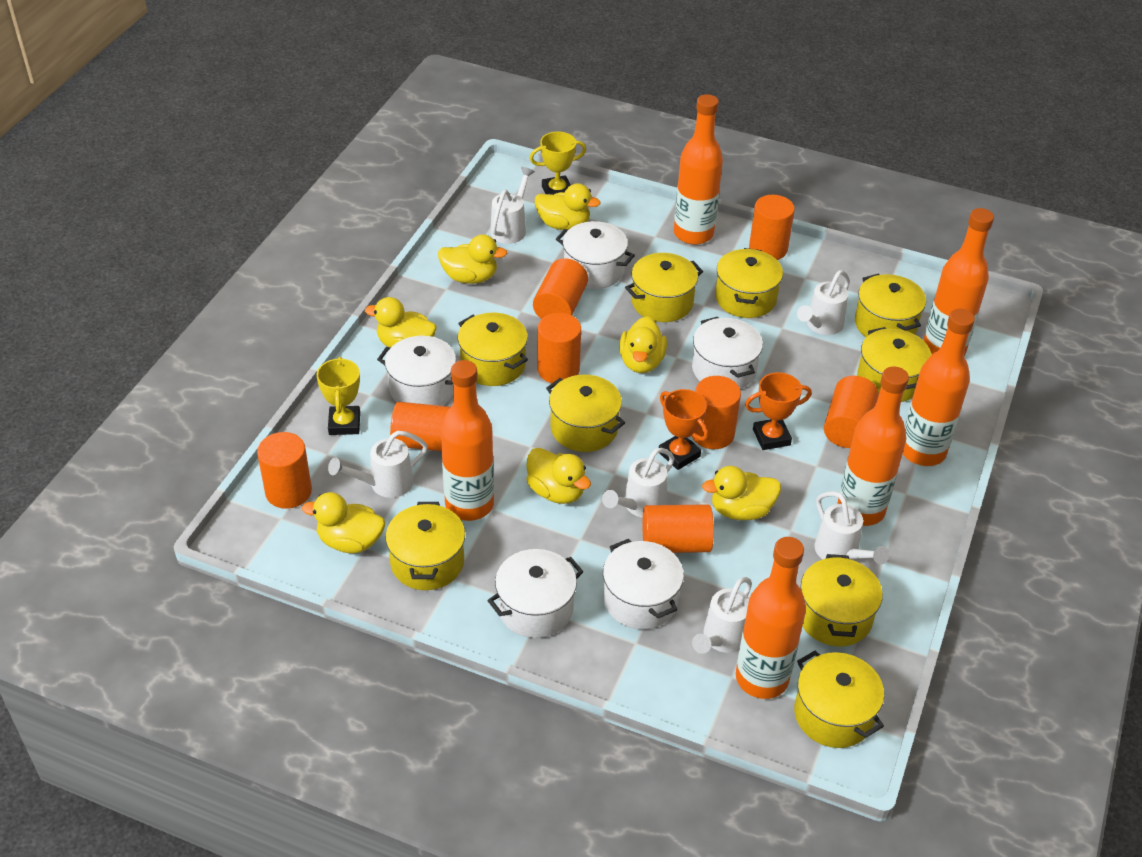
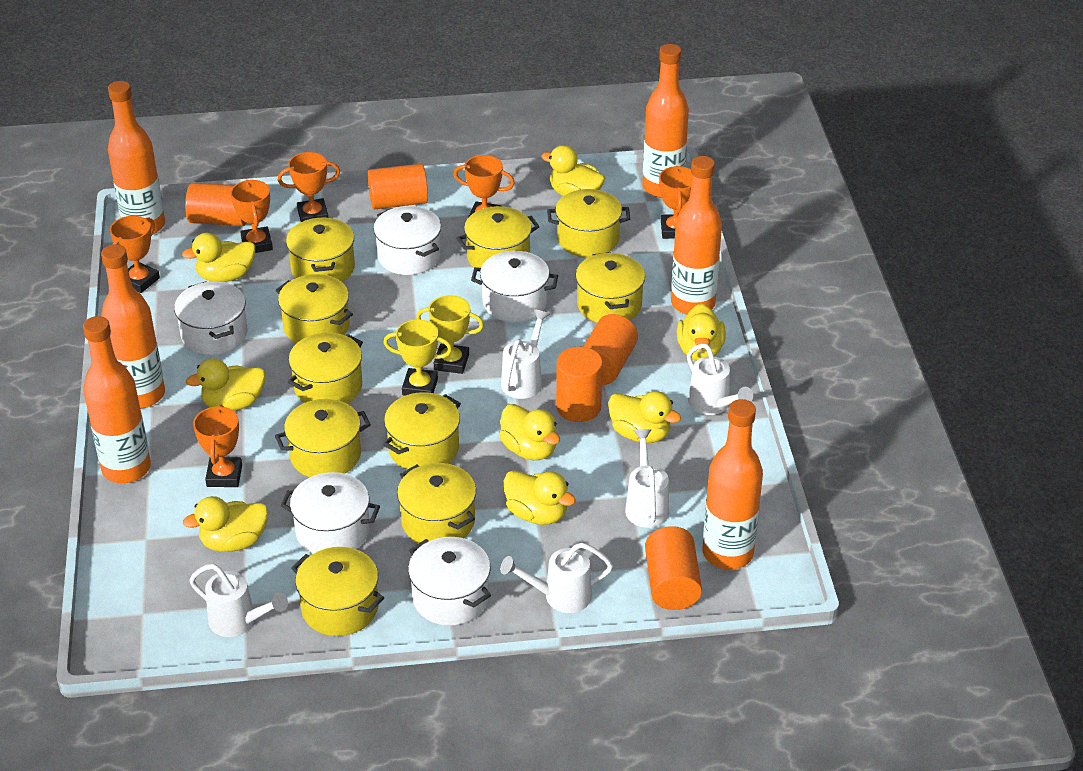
orange cylinder: [257,432,312,509] [390,402,450,451] [533,258,588,319] [537,313,581,383] [643,504,714,553] [692,376,741,449] [749,195,795,260] [824,376,879,448] = 8 -> [185,183,246,226] [368,164,428,209] [556,346,603,422] [583,314,638,385] [645,526,702,610] = 5
orange trophy: [659,389,708,470] [745,372,812,450] = 2 -> [110,216,160,293] [193,405,242,487] [231,180,273,253] [278,152,340,222] [453,155,515,218] [659,166,692,239] = 6
white watering can: [328,431,428,498] [490,167,535,244] [602,448,675,518] [692,577,752,654] [797,270,850,335] [814,491,889,565] = 6 -> [189,564,288,637] [500,542,613,613] [501,309,550,399] [625,429,669,528] [687,343,753,415] = 5
yellow duck: [302,492,385,553] [365,297,437,348] [438,234,508,284] [526,448,591,504] [535,183,601,230] [619,316,667,373] [702,466,781,520] = 7 -> [182,233,255,282] [183,496,268,552] [186,358,265,411] [499,404,560,460] [504,470,576,525] [541,145,605,196] [608,391,681,443] [677,303,726,361] = 8
yellow pot: [385,502,465,590] [458,313,528,386] [546,375,625,452] [625,253,703,322] [715,248,783,318] [794,651,884,748] [801,554,883,646] [855,274,926,337] [857,327,931,402] = 9 -> [275,399,371,477] [276,274,353,344] [286,217,355,282] [288,332,363,404] [291,547,384,636] [383,392,461,470] [397,463,476,543] [456,206,540,268] [547,189,630,257] [575,252,645,323] = 10

